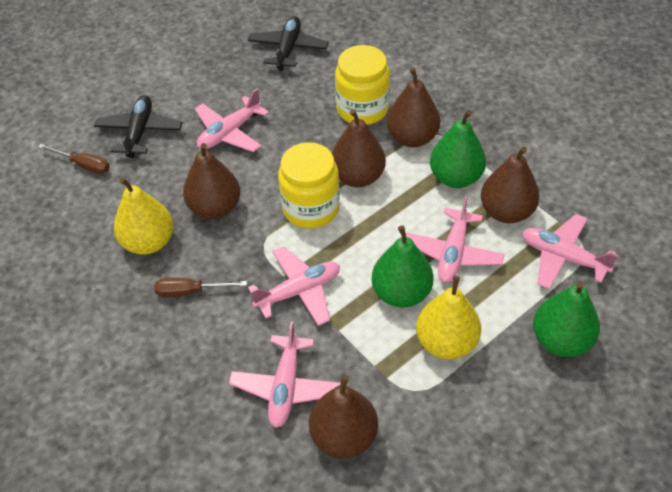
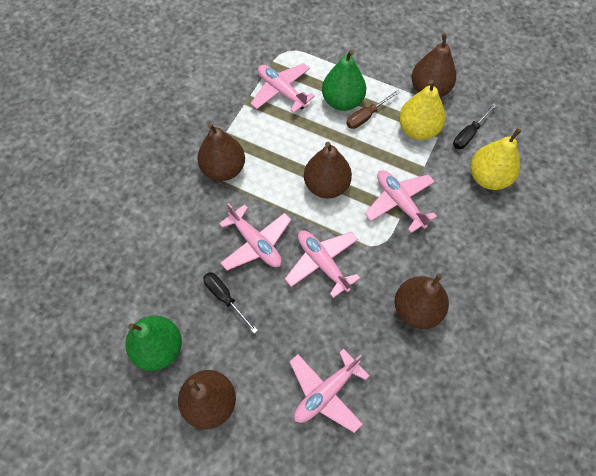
black plane: [94,95,183,158] [248,16,329,71] = 2 -> none = 0
black screwdriver: none = 0 -> [203,272,258,333] [453,103,497,149] = 2
brown screwdriver: [38,144,110,174] [154,278,247,297] = 2 -> [346,90,400,129] = 1
green pear: [372,225,433,308] [430,110,486,188] [533,281,600,357] = 3 -> [126,316,182,371] [322,50,366,111] = 2
yellow jar: [278,142,340,229] [335,45,390,125] = 2 -> none = 0

